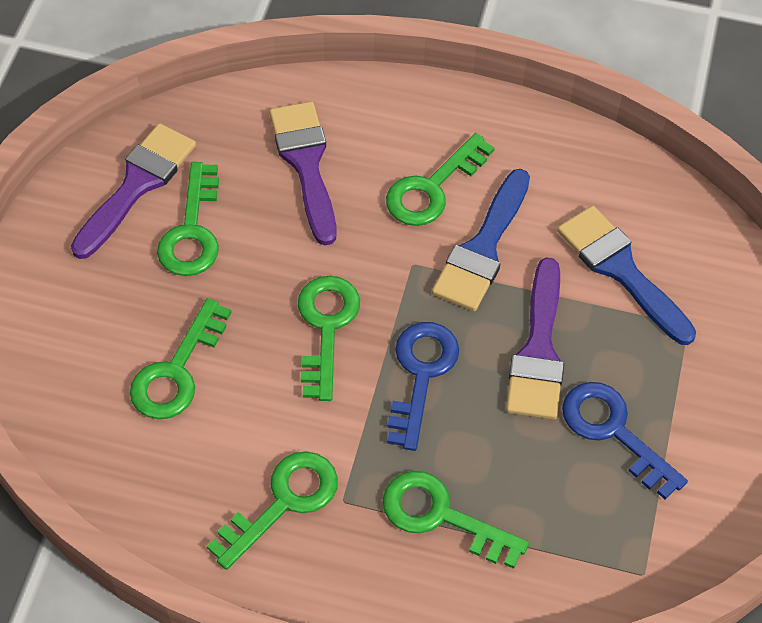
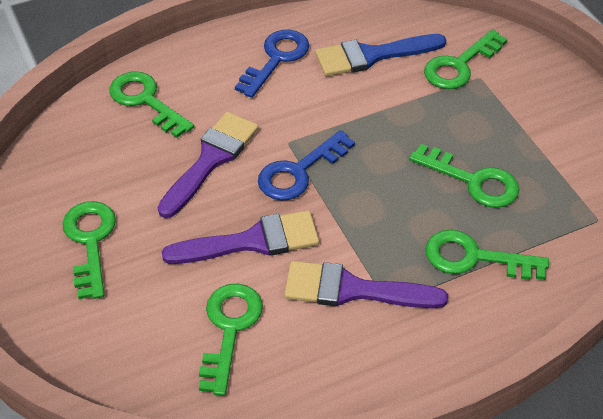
blue brush: [432,169,530,311] [557,206,696,345] = 2 -> [315,34,446,76] = 1

